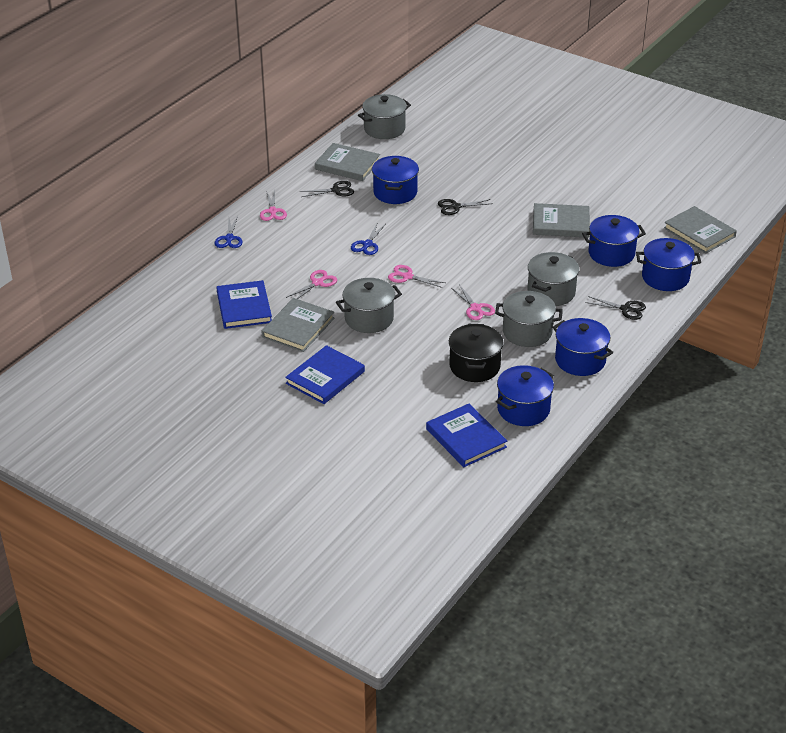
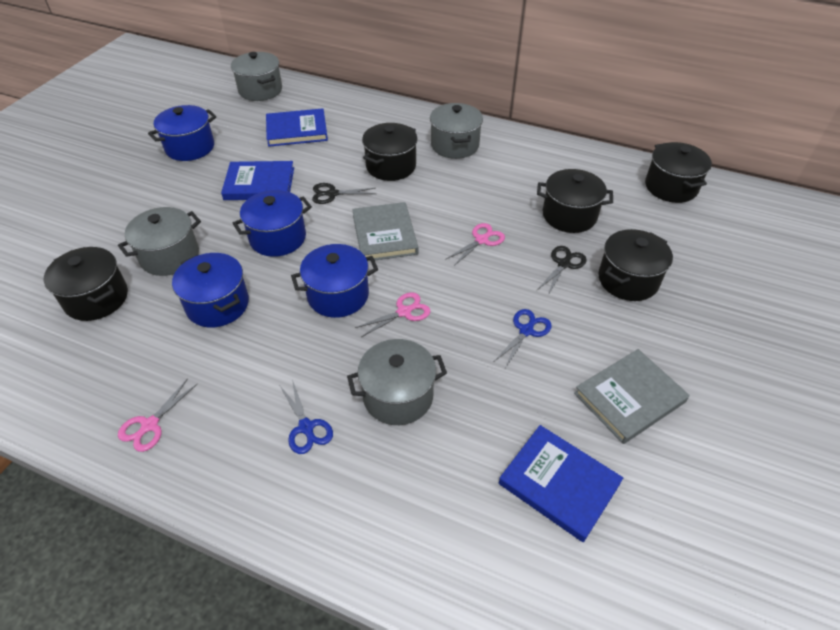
black pot: [449,324,504,382] = 1 -> [44,247,128,321] [362,123,418,181] [537,169,613,233] [598,229,673,301] [645,142,712,203] = 5
black scissors: [300,181,354,197] [438,199,493,215] [585,296,646,320] = 3 -> [312,183,376,204] [537,246,586,295] = 2
blue pot: [372,156,419,204] [496,365,554,426] [553,318,613,376] [582,215,646,267] [636,238,701,291] = 5 -> [148,105,216,161] [172,253,249,328] [232,190,312,257] [291,244,378,318] = 4
grey book: [262,298,334,352] [315,143,380,181] [533,203,590,238] [664,206,737,253] = 4 -> [352,202,418,261] [574,349,689,444] = 2
pink scissors: [260,191,287,221] [286,270,337,299] [388,265,445,288] [451,284,495,320] = 4 -> [118,378,198,452] [355,292,431,337] [445,223,505,266] = 3

